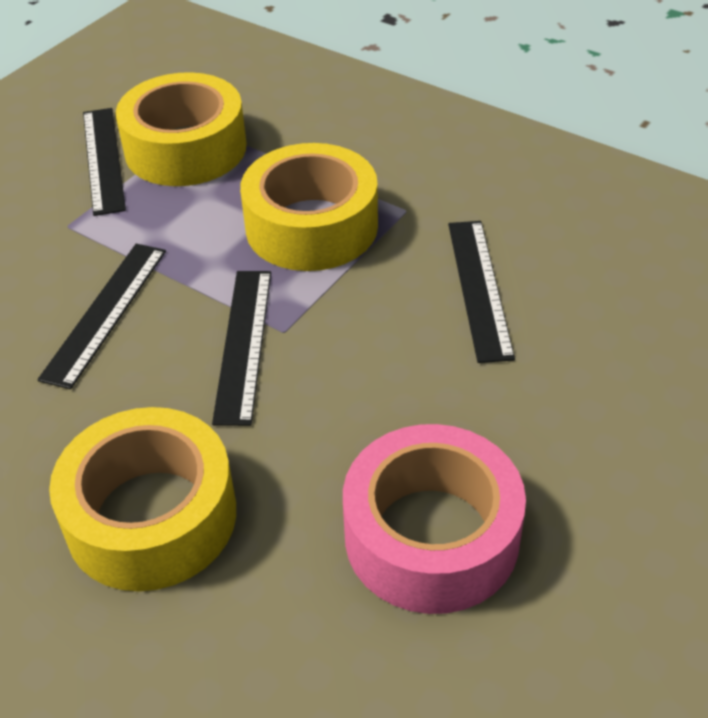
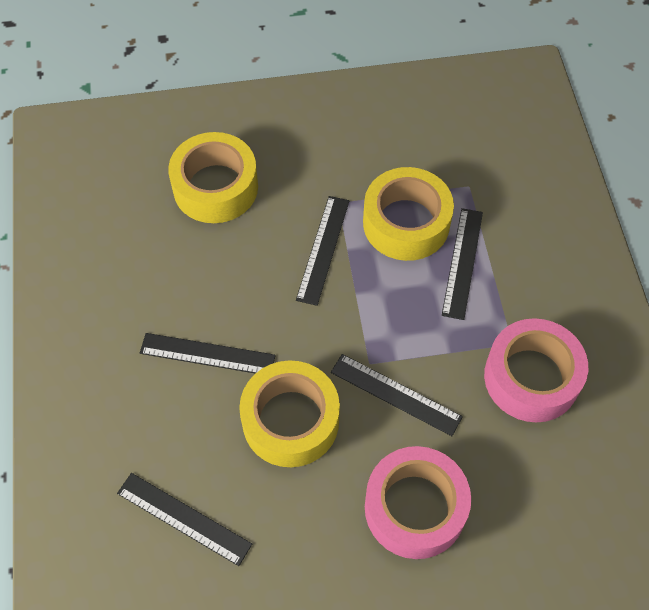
black ruler: [37,244,166,389] [83,108,126,216] [212,271,271,426] [448,221,515,363] = 4 -> [117,473,252,566] [140,333,276,374] [296,196,349,306] [331,354,463,436] [442,208,483,320] = 5
pink tape: [343,424,526,614] = 1 -> [365,446,471,559] [484,318,588,422] = 2

